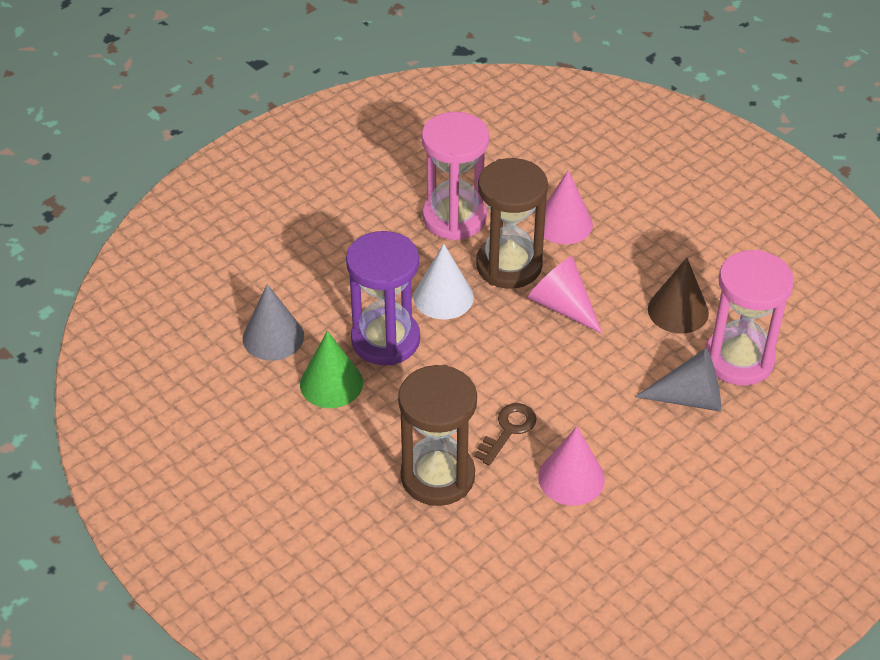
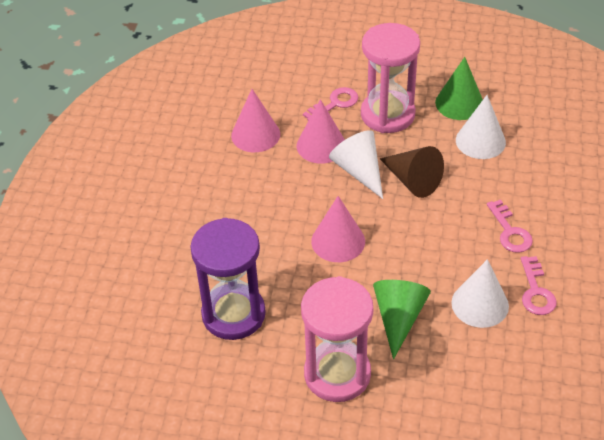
brown hourglass: [398,365,477,506] [476,158,548,289] = 2 -> none = 0
brown key: [474,403,537,465] = 1 -> none = 0
green cone: [300,331,363,408] = 1 -> [373,280,431,359] [435,57,483,120] = 2
grey cone: [243,284,304,361] [635,348,721,411] = 2 -> none = 0
pink key: none = 0 -> [303,87,358,121] [487,200,533,253] [521,256,557,315] = 3
white cone: [414,244,474,319] = 1 -> [329,130,383,199] [451,259,509,328] [456,95,506,159] = 3

